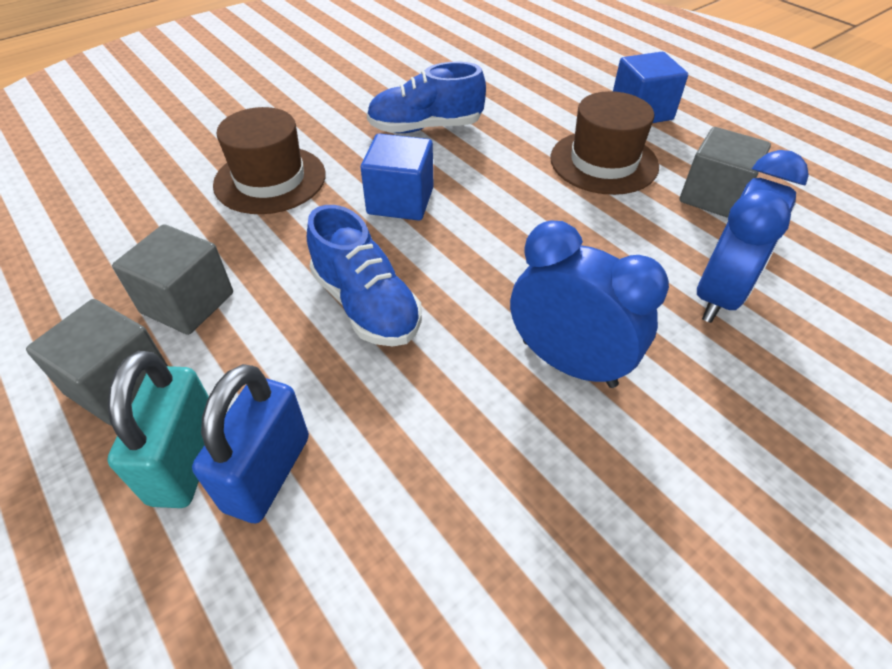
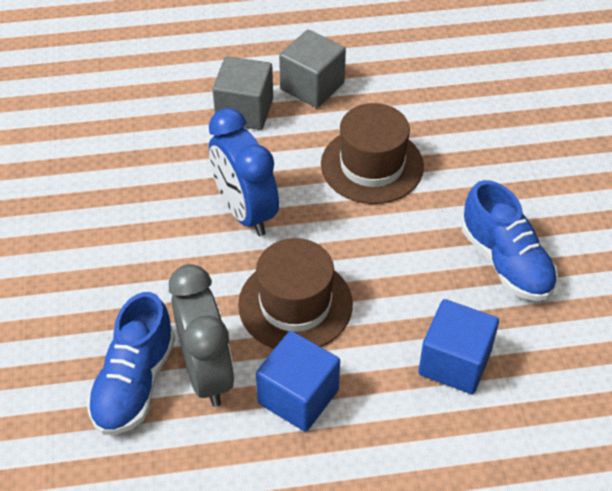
blue clock: [510,221,669,388] [697,150,809,323] = 2 -> [209,108,279,236] = 1
blue padlock: [192,364,309,523] = 1 -> none = 0
grey clock: none = 0 -> [169,264,234,407] = 1
grey cube: [26,299,168,426] [112,224,233,335] [680,127,771,218] = 3 -> [212,56,273,130] [279,30,346,108] = 2
turquoise padlock: [107,351,209,508] = 1 -> none = 0

